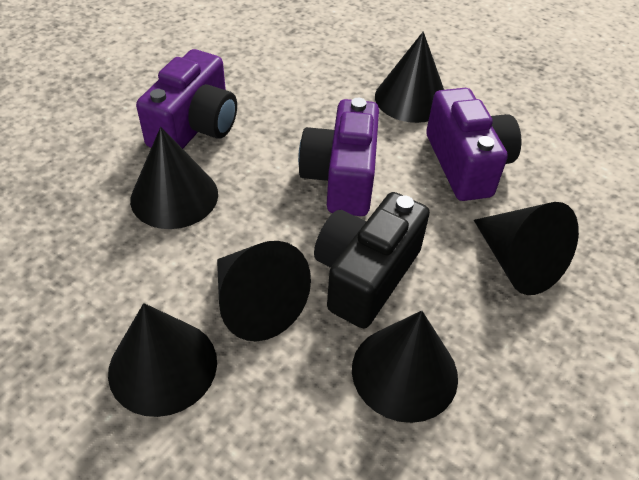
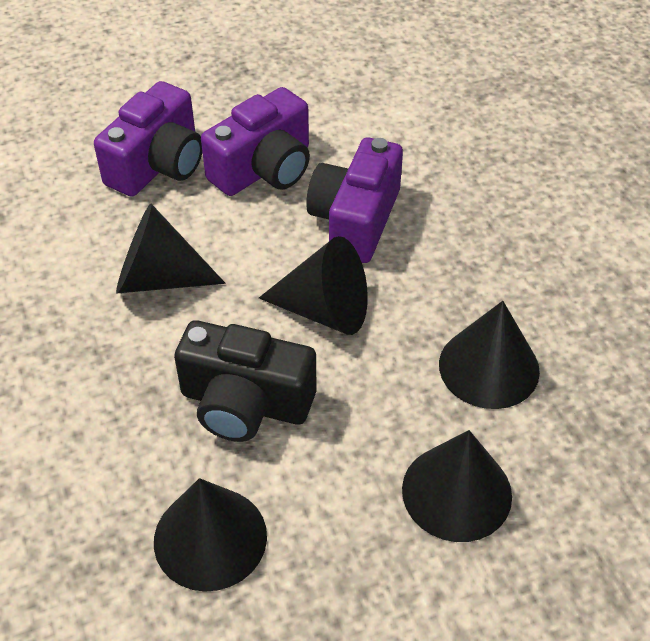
black cone: [108,303,217,417] [130,127,218,229] [217,241,311,341] [352,311,458,423] [375,31,444,123] [474,202,579,295] = 6 -> [116,204,225,293] [154,478,267,592] [259,236,368,335] [402,430,512,542] [439,301,540,409] = 5

